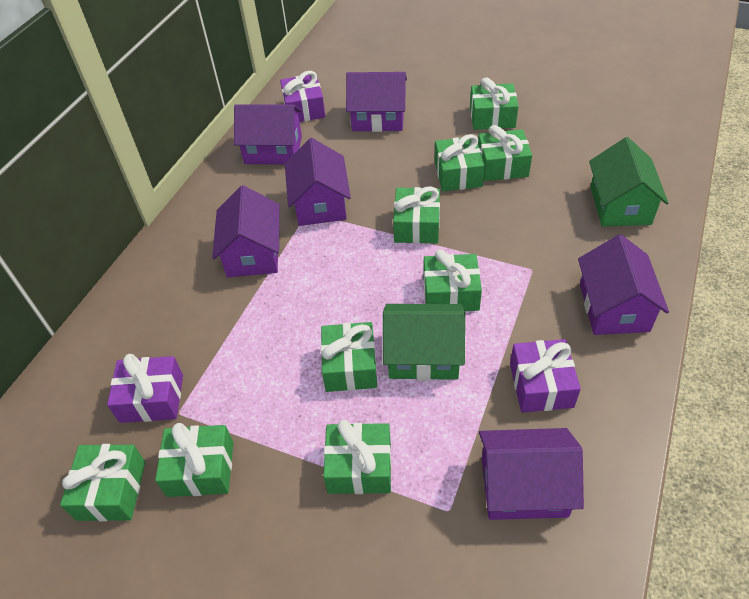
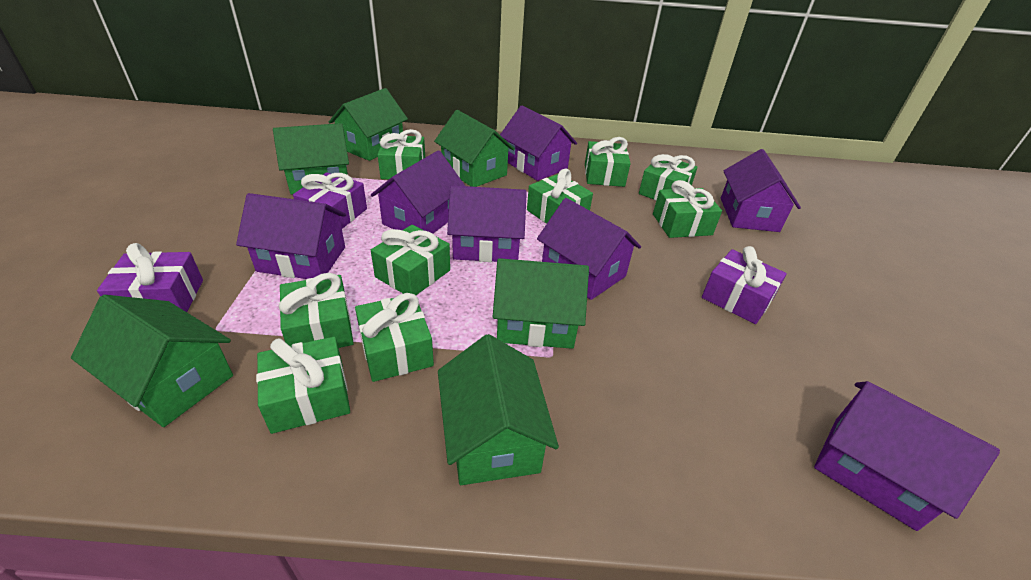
green house: [383,304,465,380] [589,137,668,227] = 2 -> [71,295,233,427] [273,123,349,195] [329,88,408,161] [434,110,515,187] [438,334,559,485] [493,258,589,349] = 6
purple house: [212,185,280,277] [234,104,302,165] [285,138,351,226] [346,72,407,132] [479,428,584,520] [578,235,669,335] = 6 -> [236,193,346,279] [371,150,465,233] [447,185,527,262] [500,106,577,181] [537,198,641,300] [721,149,801,232] [814,381,1000,531] = 7

